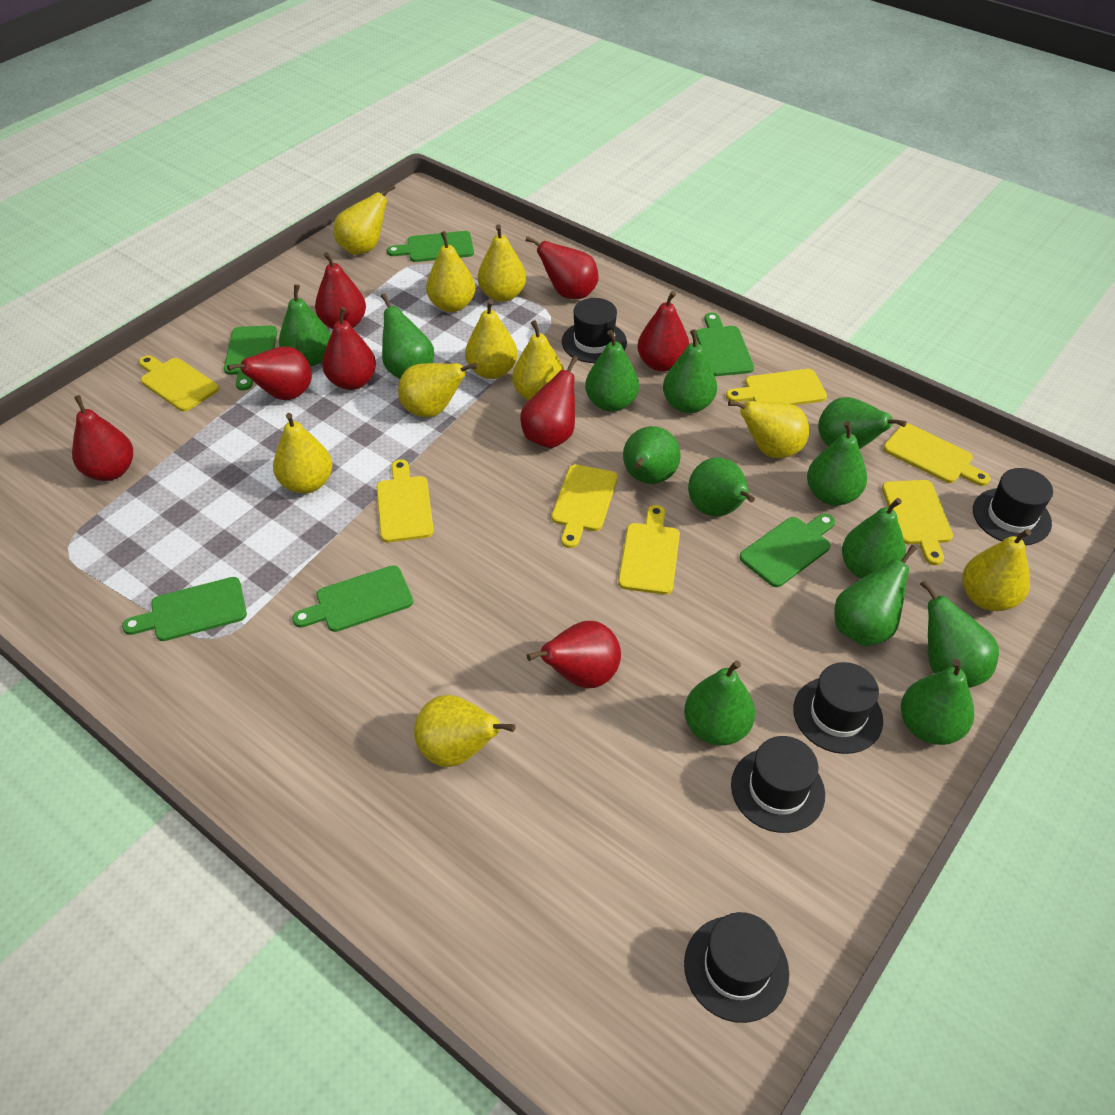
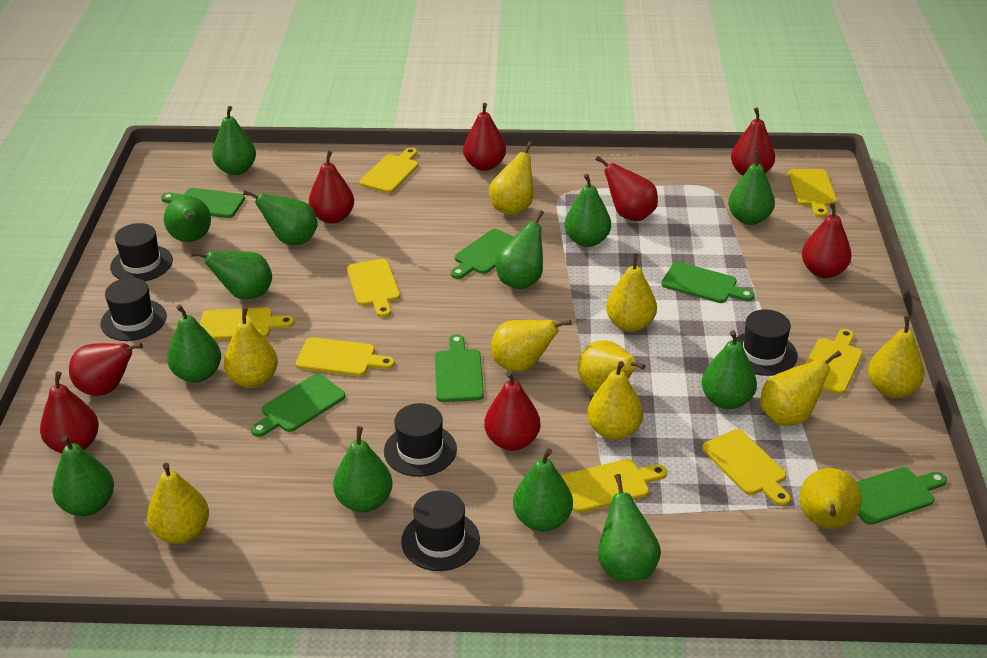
yellow cutting board: [139,355,219,412] [376,459,434,542] [552,464,618,548] [618,505,680,595] [726,369,827,405] [882,480,953,565] [883,423,990,486] = 7 -> [200,307,295,340] [296,337,395,376] [347,259,400,318] [359,148,418,193] [561,459,667,513] [702,429,791,506] [788,169,837,218] [806,329,863,395] = 8

